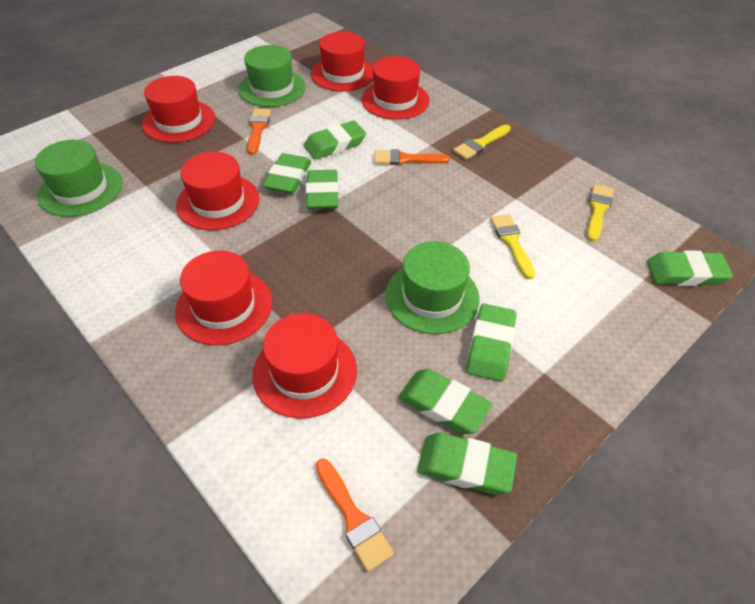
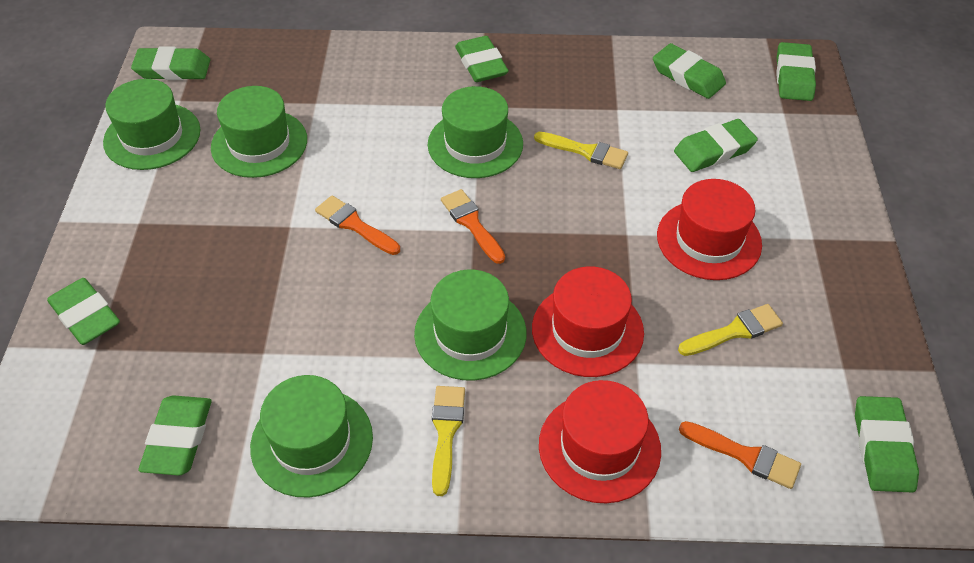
green eraser: [262,153,311,194] [304,120,366,160] [306,170,339,209] [399,369,492,434] [417,433,517,495] [467,304,516,382] [647,250,733,286] = 7 -> [47,278,120,345] [131,46,210,80] [138,395,212,476] [455,36,509,82] [653,43,726,99] [674,119,758,172] [776,42,816,101] [855,396,919,493] = 8
green hat: [35,140,123,217] [238,45,306,107] [385,241,480,334] = 3 -> [103,79,200,170] [211,86,307,178] [250,375,373,498] [414,269,527,381] [428,86,523,178] = 5
red hat: [142,76,215,143] [175,251,272,345] [176,152,260,230] [252,313,357,419] [311,32,373,91] [361,56,429,120] = 6 -> [532,267,644,377] [539,380,661,503] [657,179,762,280] = 3

